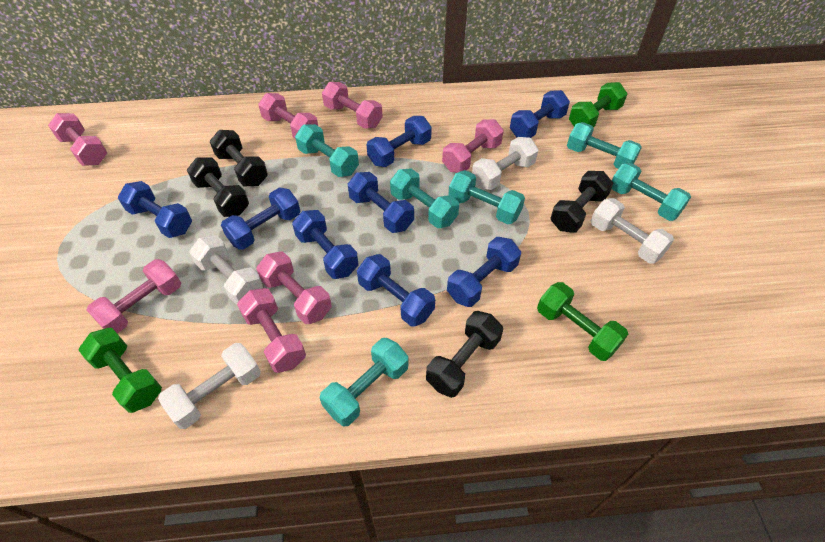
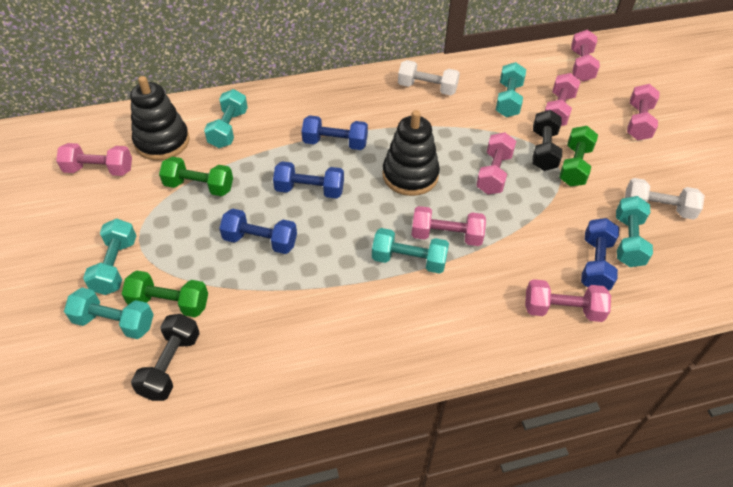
black dumbbell: [187,157,249,217] [210,130,268,186] [426,311,503,398] [551,171,613,233] = 4 -> [131,314,200,401] [532,110,562,171] = 2
black stacking toy: none = 0 -> [130,76,190,160] [382,110,440,196] = 2
blue dumbbell: [118,181,192,238] [221,188,300,250] [292,210,358,279] [348,172,414,233] [357,254,435,327] [367,116,432,167] [447,237,521,307] [510,90,570,138] = 8 -> [219,209,297,254] [273,161,344,198] [301,115,368,150] [581,218,619,290] = 4
white dumbbell: [158,343,261,429] [189,235,263,305] [472,137,539,190] [591,198,674,263] = 4 -> [398,60,460,96] [625,178,705,220] = 2

